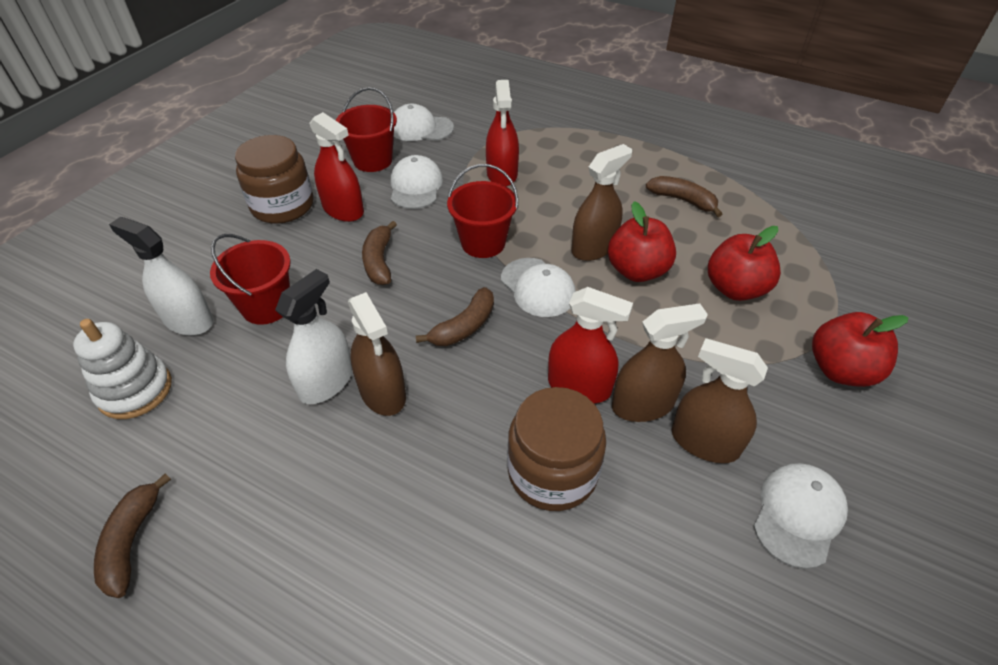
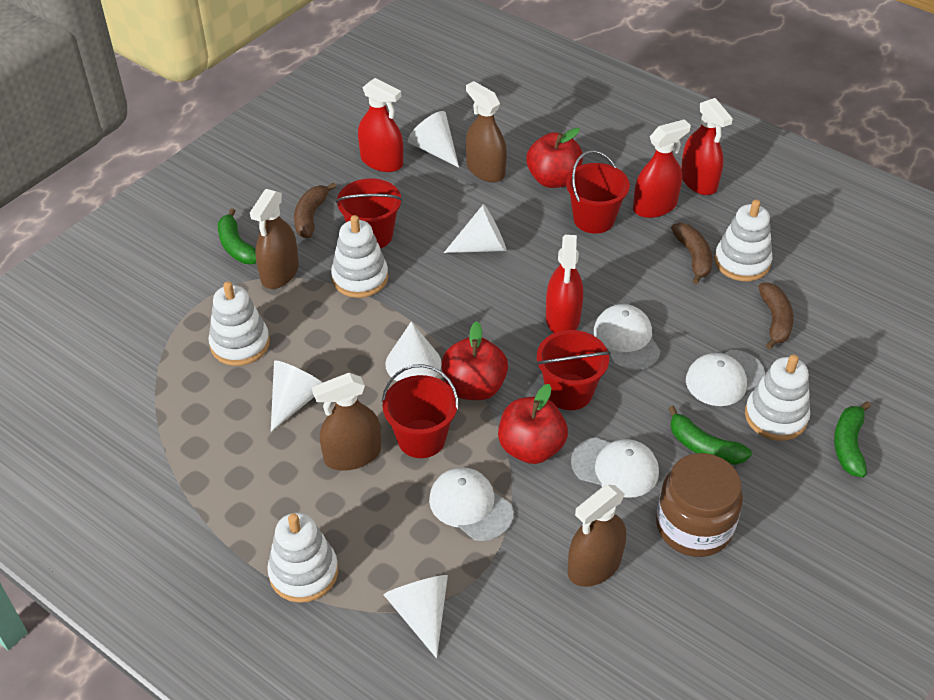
brown banana: [94,474,171,598] [362,221,397,285] [416,287,494,346] [646,176,722,217] = 4 -> [294,182,336,238] [671,223,713,284] [758,283,794,349] = 3
brown jar: [235,135,313,224] [507,387,606,511] = 2 -> [656,453,743,557] = 1
green banana: none = 0 -> [218,208,256,264] [668,406,752,465] [834,401,871,477] = 3
red bucket: [210,234,291,325] [336,87,397,172] [447,164,518,258] = 3 -> [336,178,403,248] [382,364,459,458] [536,330,611,410] [566,150,630,234] = 4
red spray bottle: [310,112,364,222] [486,80,519,187] [548,287,633,403] = 3 -> [358,78,403,172] [546,235,583,333] [633,119,691,218] [681,98,733,195] = 4
white cone: none = 0 -> [271,361,323,432] [384,575,448,658] [385,321,441,382] [408,111,459,167] [444,204,506,253] = 5
white spray bottle: [109,217,213,336] [275,269,352,404] = 2 -> none = 0
white stacking toy: [73,319,172,419] = 1 -> [208,281,270,366] [267,513,338,603] [331,215,388,298] [714,199,773,281] [745,354,810,441] = 5

